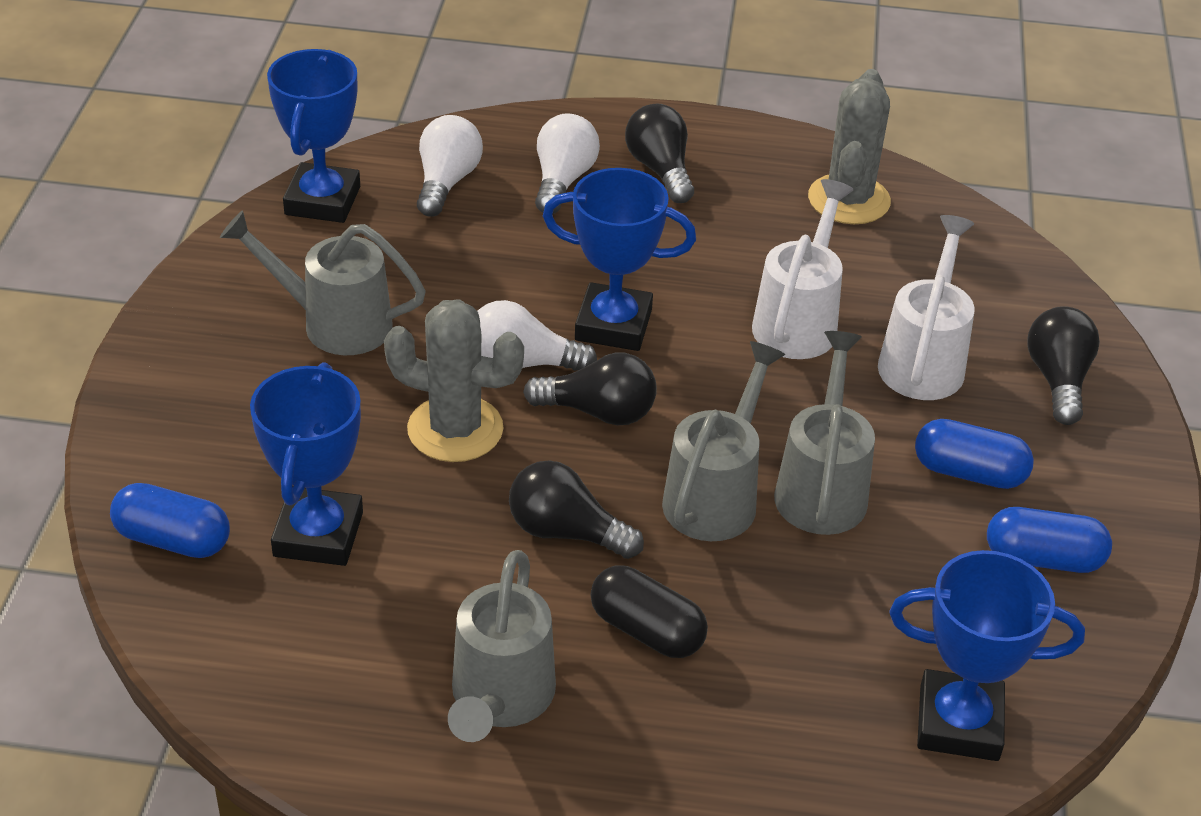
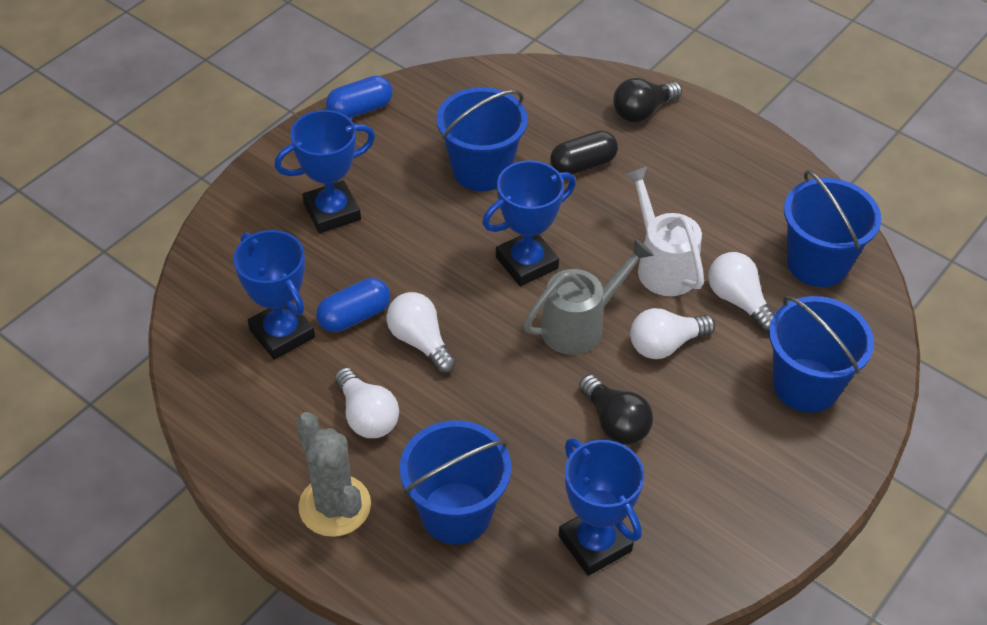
black light bulb: [509,460,644,559] [523,353,657,425] [625,104,694,203] [1027,306,1100,425] = 4 -> [579,375,653,445] [613,78,682,123] = 2
blue bucket: none = 0 -> [400,420,511,544] [437,87,528,191] [769,296,874,413] [784,170,881,287] = 4
blue capsule: [110,483,230,558] [915,419,1034,489] [987,507,1112,573] = 3 -> [316,278,390,332] [326,75,392,118] = 2
grey cactus: [384,299,524,462] [808,69,891,224] = 2 -> [296,412,371,537] = 1
grey watering can: [220,210,426,355] [448,550,556,742] [662,341,785,541] [774,331,875,535] = 4 -> [523,238,654,355] = 1
white light bulb: [417,115,483,216] [478,300,597,371] [535,113,600,214] = 3 -> [334,367,399,438] [387,292,456,373] [630,308,715,359] [708,252,775,332] = 4
white watering can: [752,179,854,359] [878,215,975,400] = 2 -> [625,167,704,296] = 1

